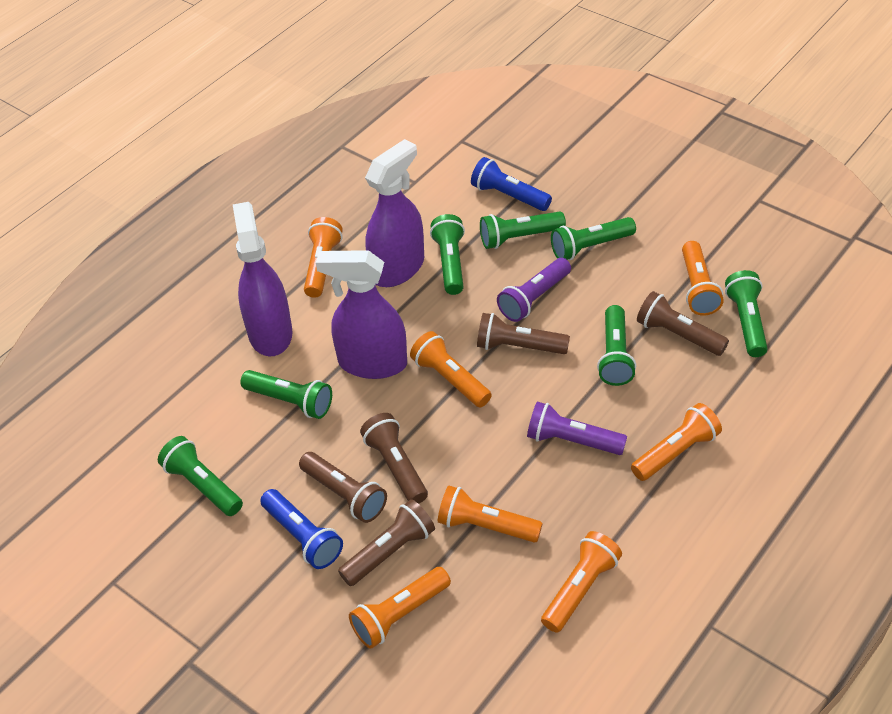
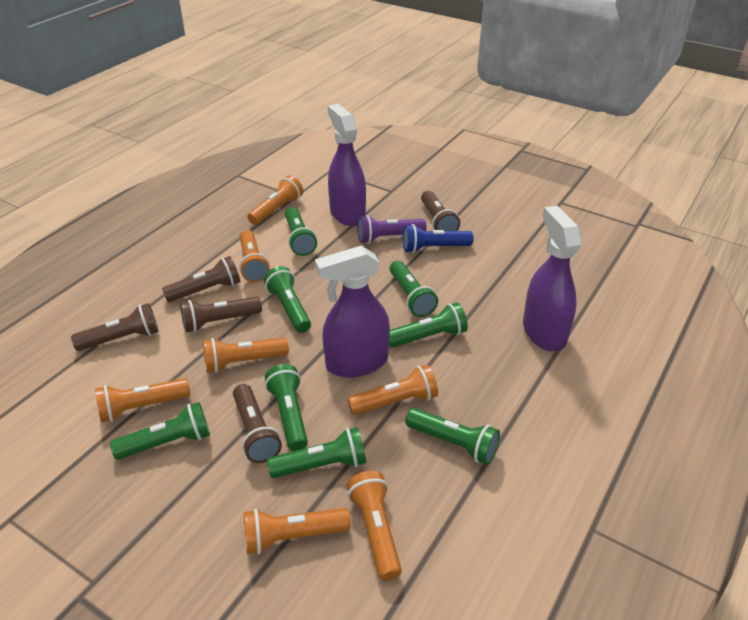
blue flashlight: [260,489,343,569] [471,157,552,211] = 2 -> [403,224,474,253] = 1
green flashlight: [158,436,243,516] [240,370,332,419] [430,214,465,295] [480,211,566,249] [551,217,636,260] [597,305,636,386] [725,270,768,357] = 7 -> [110,402,210,460] [264,266,311,333] [265,364,308,451] [267,427,366,478] [285,207,317,256] [389,302,468,348] [390,260,438,317] [405,408,500,465] = 8
purple flashlight: [497,258,571,322] [527,402,627,455] = 2 -> [357,215,426,244] = 1

